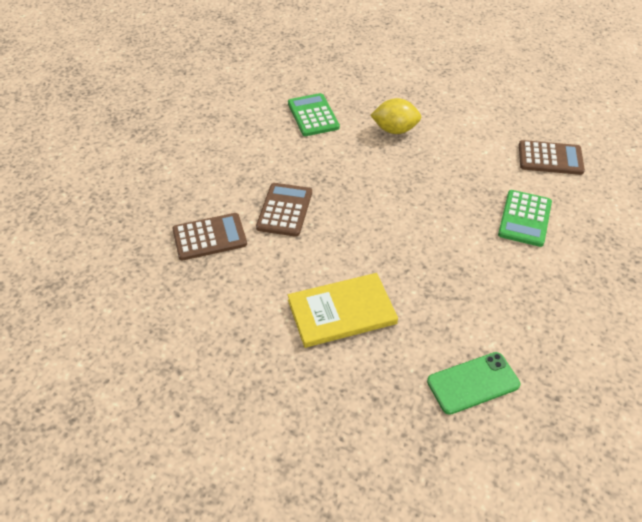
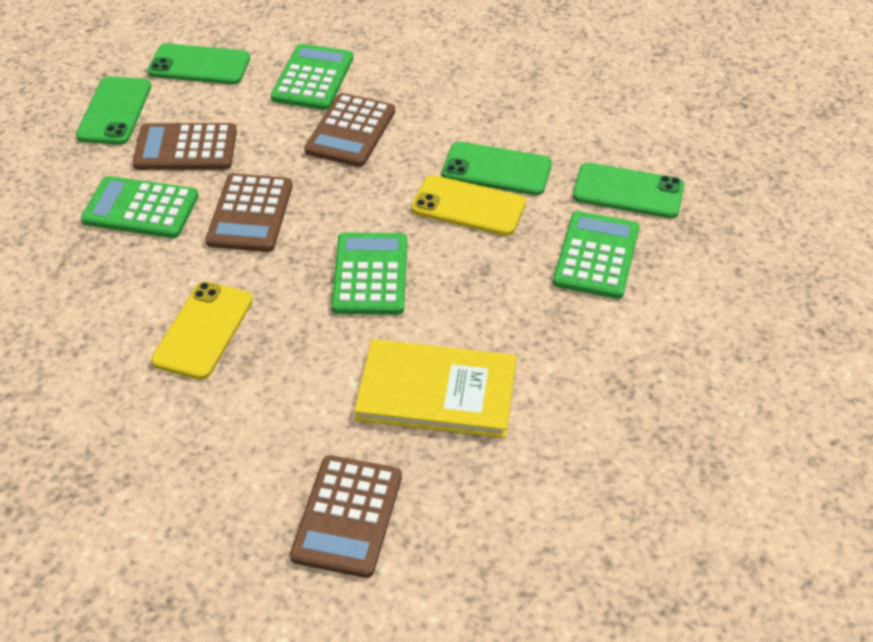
brown calculator: [172,213,247,260] [256,183,312,237] [519,140,585,175] = 3 -> [132,123,237,170] [206,173,293,252] [290,455,402,578] [304,93,395,167] = 4
green calculator: [288,93,340,136] [498,190,552,247] = 2 -> [81,176,199,238] [271,44,353,110] [331,232,407,315] [553,211,639,299] = 4
green phone: [427,352,520,415] = 1 -> [76,76,151,145] [148,43,250,84] [442,142,552,195] [573,163,684,218] = 4
yellow lemon: [370,98,421,134] = 1 -> none = 0
yellow phone: none = 0 -> [151,282,253,380] [411,175,526,236] = 2

